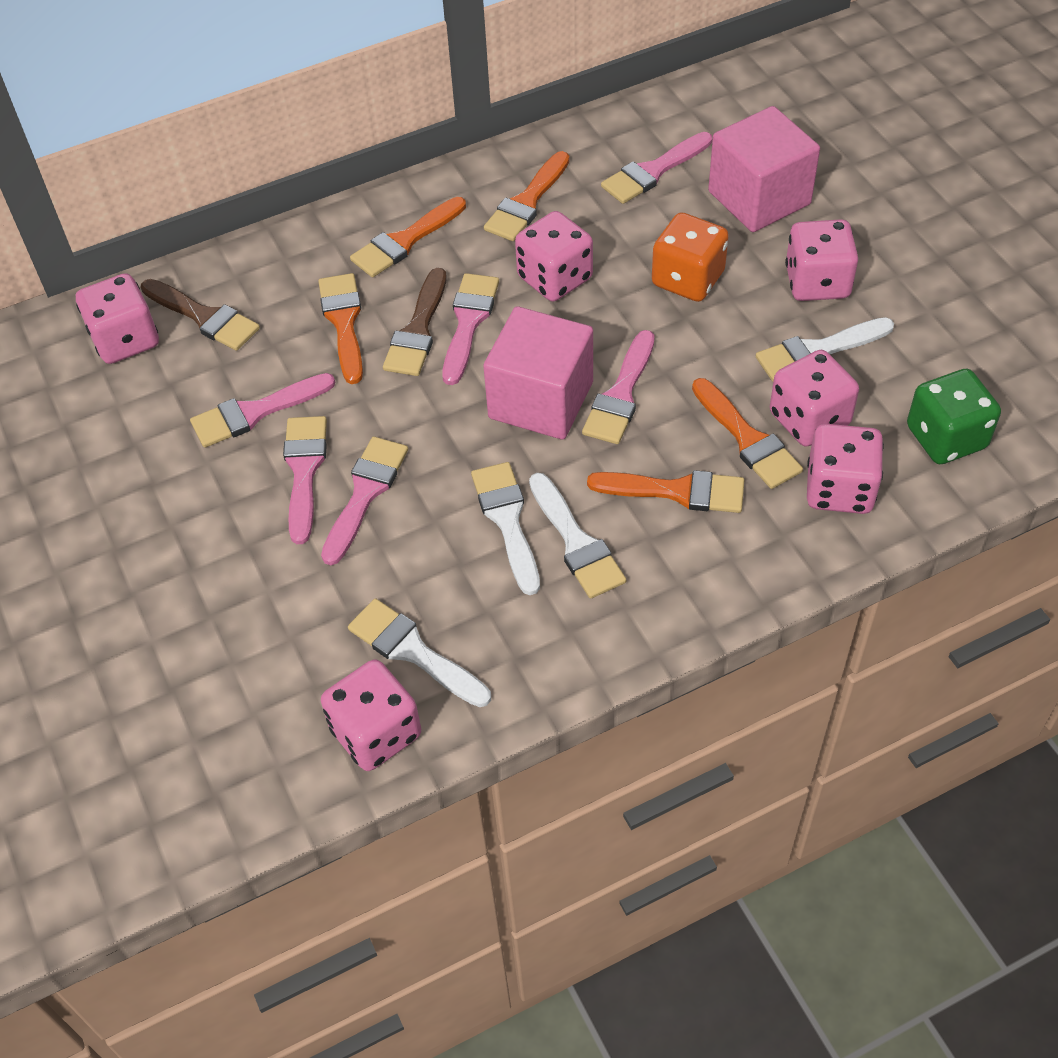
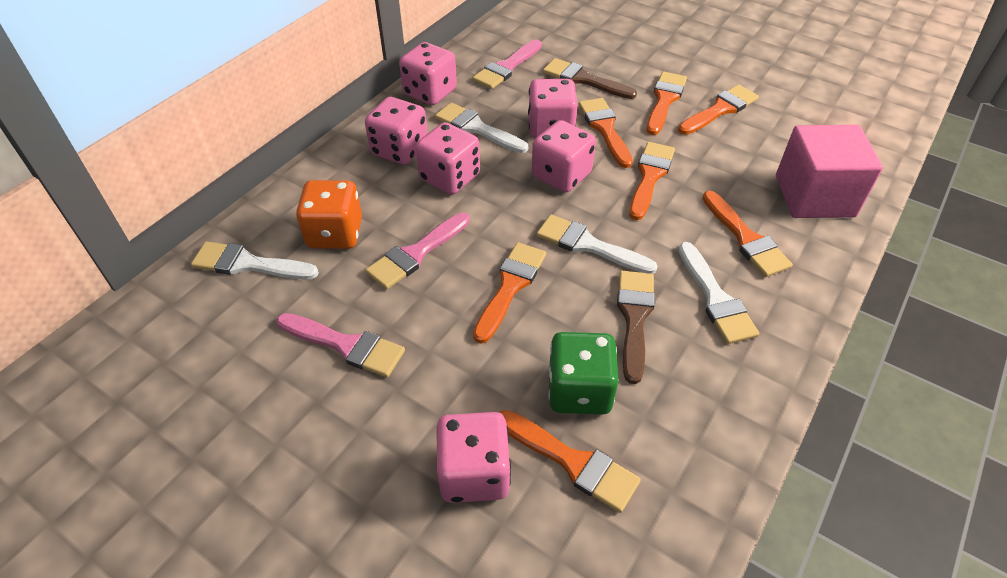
orange brush: [318,273,363,384] [350,197,466,277] [484,151,570,241] [587,470,744,513] [692,378,803,489] = 5 -> [473,242,546,344] [499,410,641,513] [579,98,633,168] [629,142,675,220] [647,71,687,135] [678,85,759,135] [702,191,793,277] = 7
pink brush: [190,373,335,448] [283,416,327,544] [321,437,408,565] [442,273,499,385] [582,330,655,444] [601,132,712,204] = 6 -> [277,313,405,377] [365,212,470,289] [472,39,542,89] = 3
pink cube: [483,306,593,440] [708,106,820,232] = 2 -> [776,125,883,218] = 1

